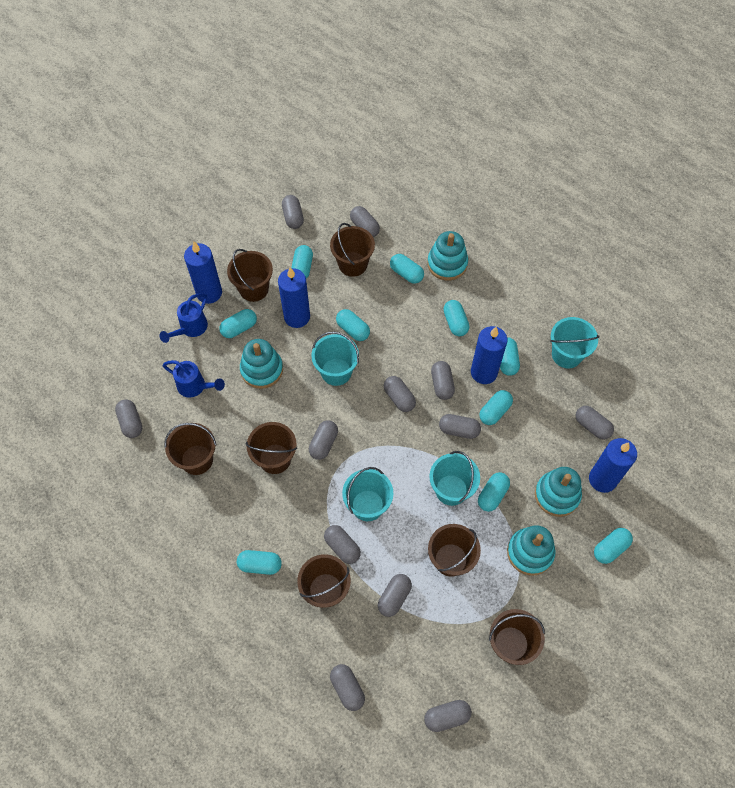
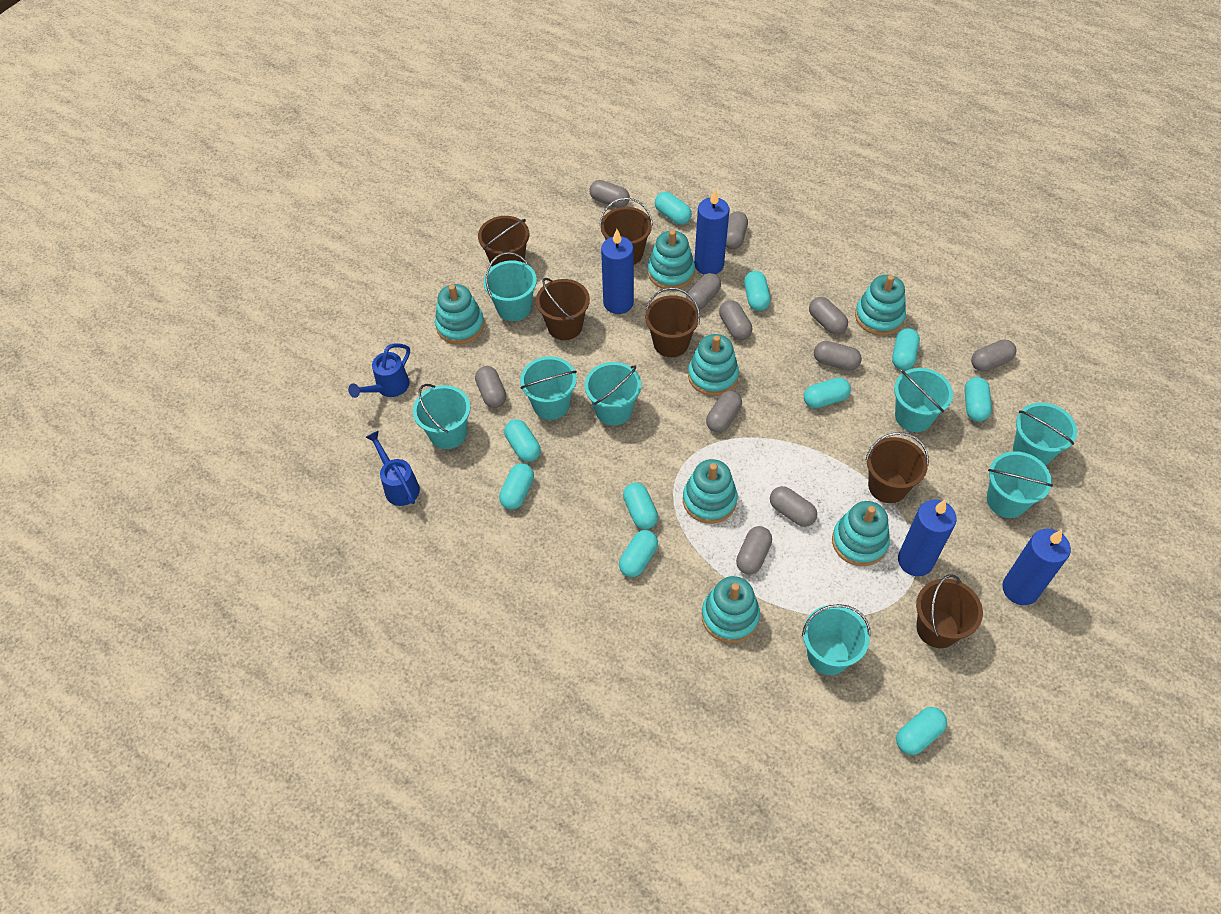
brown bucket: [164,423,217,475] [227,249,273,302] [246,422,297,474] [297,554,351,608] [330,223,375,277] [428,524,481,577] [489,609,545,665] = 7 -> [478,216,529,267] [536,278,590,340] [600,197,653,265] [645,287,700,357] [865,432,929,503] [916,574,983,648] = 6
grey capsule: [115,399,142,438] [282,195,304,229] [309,420,338,460] [324,525,361,564] [330,664,365,711] [350,206,380,237] [378,574,412,617] [384,376,416,412] [424,700,472,732] [431,361,455,400] [439,414,481,439] [576,406,614,440] = 12 -> [475,366,506,408] [590,180,630,208] [686,273,721,310] [706,391,742,433] [719,300,752,340] [726,211,748,249] [736,526,772,575] [770,486,817,527] [809,297,848,335] [814,341,862,371] [971,339,1016,372] = 11
turquoise bucket: [311,332,359,386] [342,467,393,521] [429,451,480,506] [550,317,600,368] = 4 -> [413,384,470,449] [484,252,537,321] [520,356,577,420] [585,362,641,426] [802,604,870,675] [894,368,953,432] [987,451,1053,518] [1013,403,1077,466] = 8
turquoise stacking toy: [240,339,283,389] [427,231,468,280] [507,525,555,576] [535,467,582,517] = 4 -> [435,284,484,344] [648,230,695,289] [683,459,737,524] [688,334,739,396] [701,576,760,643] [832,501,890,566] [855,275,906,336] = 7

